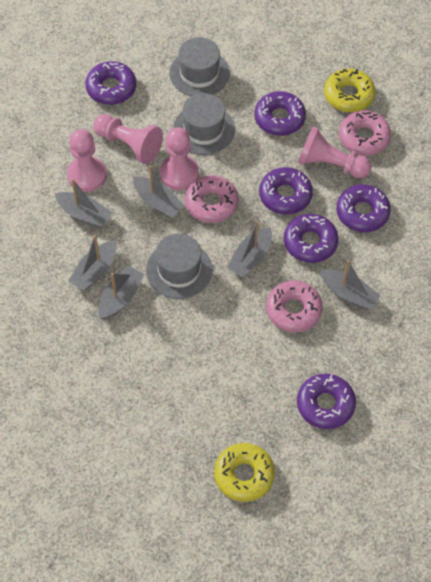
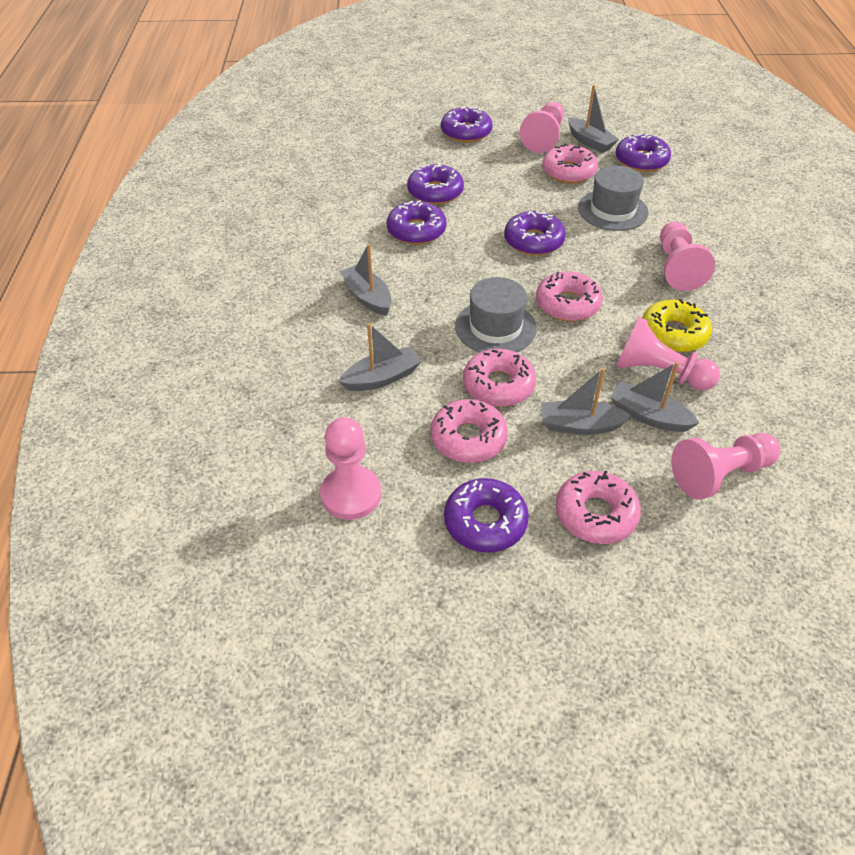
grey boat: [55,179,112,228] [68,235,117,291] [98,265,144,320] [133,165,184,219] [227,221,272,277] [320,260,381,310] = 6 -> [338,323,421,391] [340,244,392,316] [541,368,631,435] [568,85,619,153] [610,362,699,432] = 5
grey hat: [146,233,212,299] [169,37,230,97] [173,93,235,155] = 3 -> [455,277,537,353] [578,166,648,231] = 2
pink donut: [185,175,239,223] [266,280,323,332] [339,110,391,156] = 3 -> [430,399,508,463] [463,349,536,407] [536,271,603,321] [542,144,598,184] [556,471,641,544] = 5
pink pawn: [67,129,107,192] [93,114,163,164] [160,127,199,190] [298,126,371,178] = 4 -> [320,417,381,520] [520,102,564,153] [616,317,720,391] [660,222,715,291] [671,433,781,500] = 5
yellow donut: [214,443,275,502] [324,69,375,112] = 2 -> [642,299,712,352] = 1

